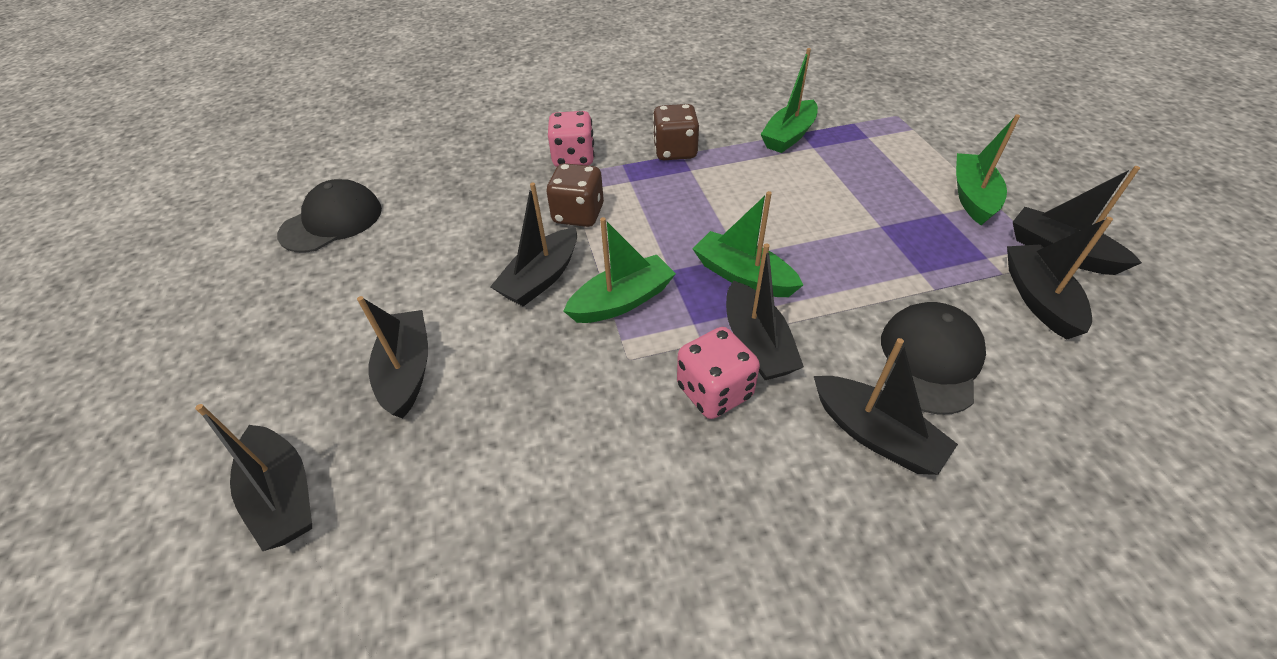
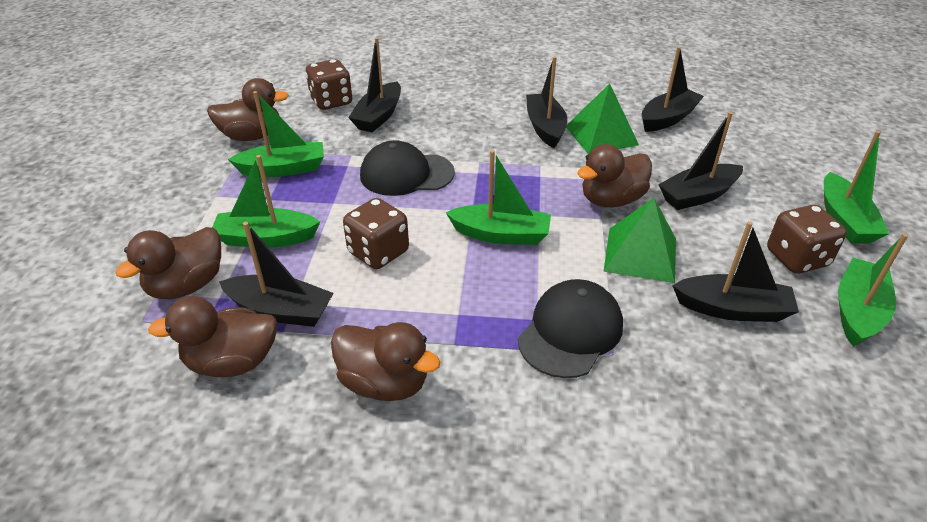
black boat: [195,404,312,551] [357,296,428,418] [490,183,577,307] [726,244,804,380] [814,338,958,475] [1007,217,1113,340] [1013,166,1142,275] = 7 -> [219,222,334,327] [348,38,401,132] [526,56,567,148] [642,47,704,132] [658,112,743,210] [672,221,799,322] = 6
brown dice: [546,163,604,227] [653,104,699,160] = 2 -> [305,59,353,110] [343,198,409,269] [767,205,847,274] = 3
brown duck: none = 0 -> [115,227,221,299] [148,296,278,377] [207,78,289,141] [331,322,440,401] [577,144,652,207] = 5
green boat: [564,217,676,323] [693,191,803,297] [760,48,818,153] [956,114,1020,225] = 4 -> [212,155,320,248] [228,91,324,177] [445,150,551,245] [824,131,889,243] [838,233,908,347] = 5
green pyramid: none = 0 -> [566,84,639,154] [603,198,676,283] = 2
pink dice: [548,111,594,167] [677,327,760,419] = 2 -> none = 0

